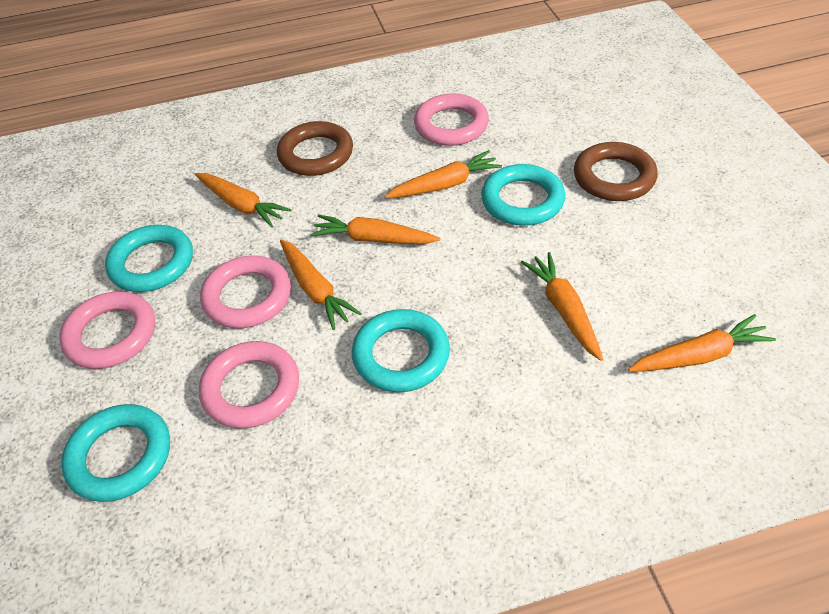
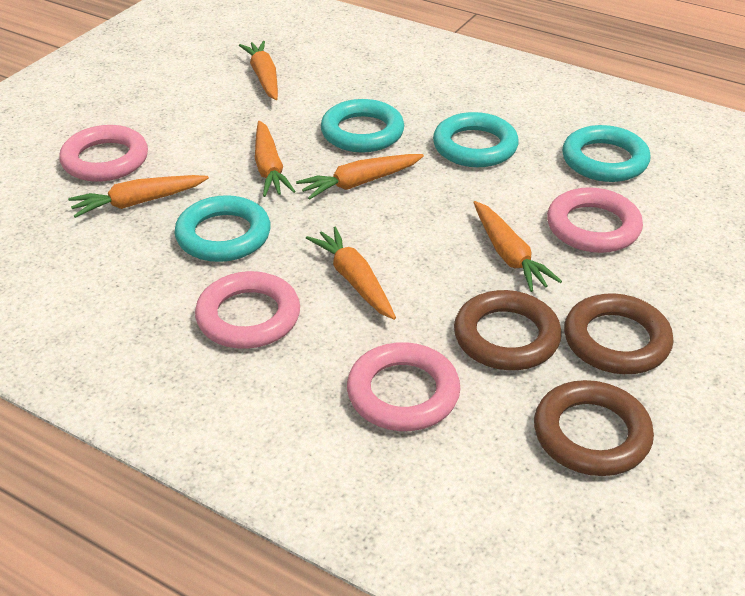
brown ring: [277,121,353,176] [574,142,658,201] = 2 -> [454,290,562,370] [534,380,654,476] [564,293,674,374] = 3

